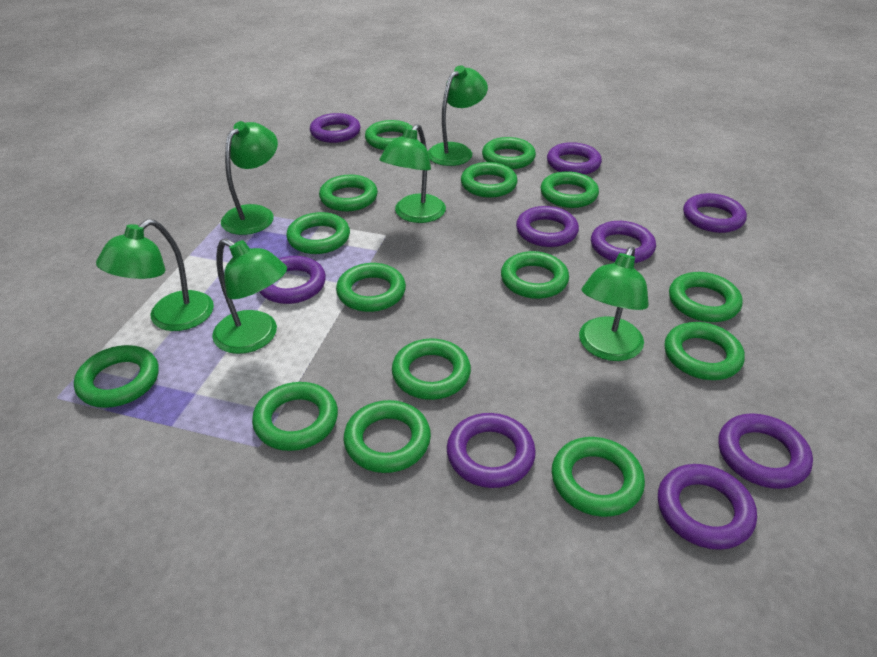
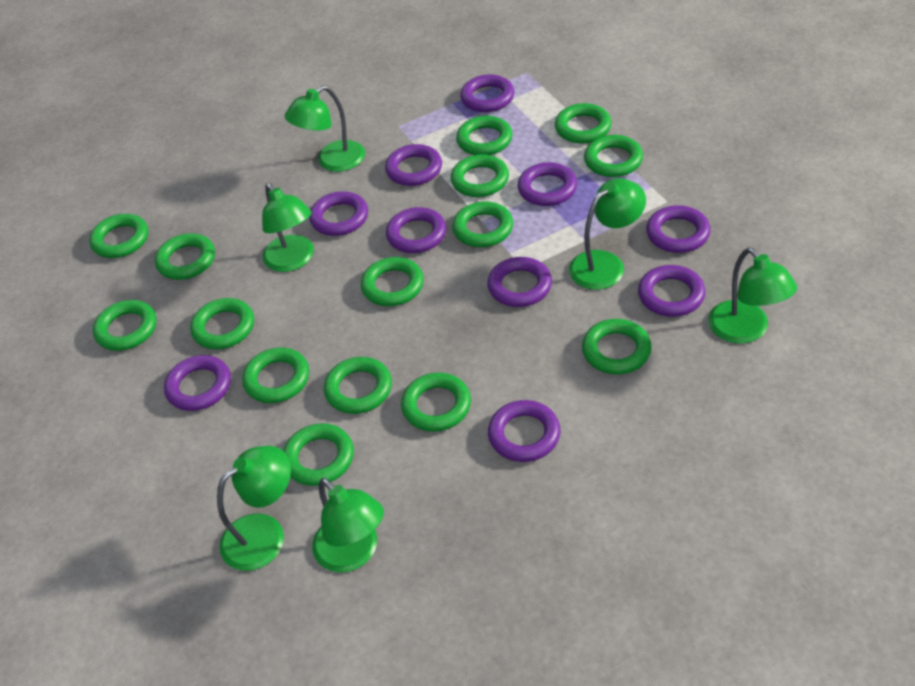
purple ring: [259,256,326,304] [310,113,361,143] [447,413,536,488] [516,206,579,247] [547,142,602,175] [591,221,656,263] [658,464,757,550] [683,193,747,233] [719,413,813,489] = 9 -> [164,355,231,411] [309,191,368,236] [385,144,442,186] [386,207,446,253] [461,74,514,112] [487,257,552,307] [488,400,561,462] [518,162,577,206] [638,265,706,317] [646,205,711,253] = 10

